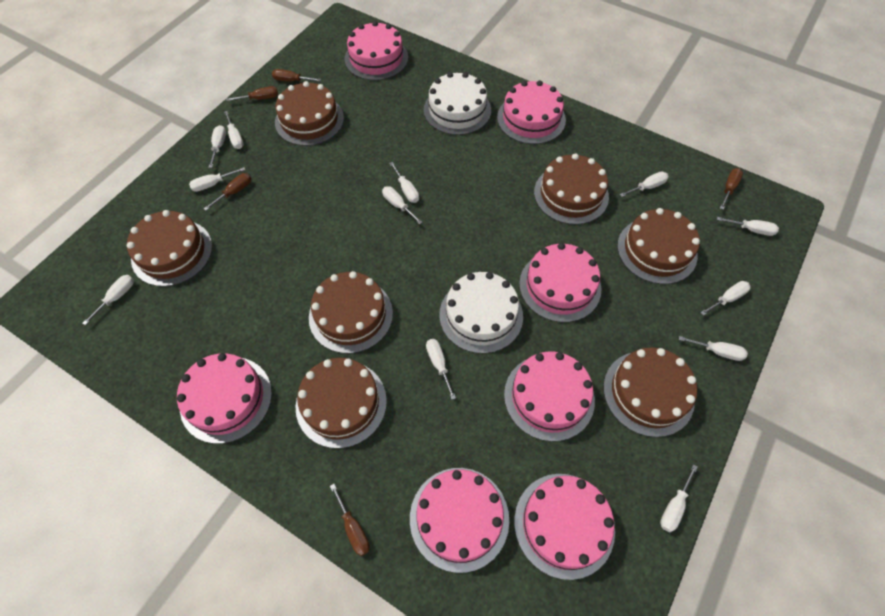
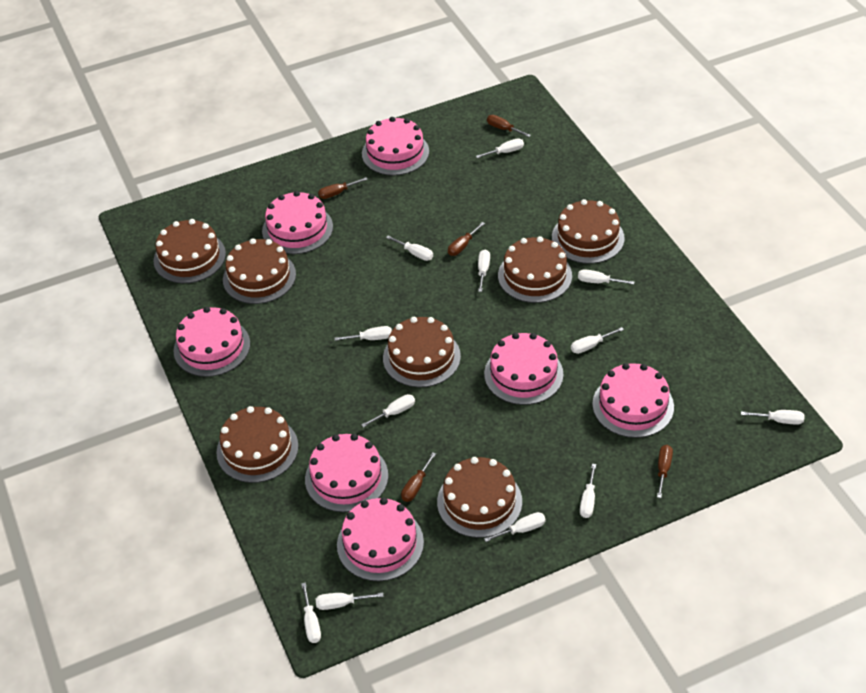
white cake: [424,72,491,135] [439,272,523,354] = 2 -> none = 0

